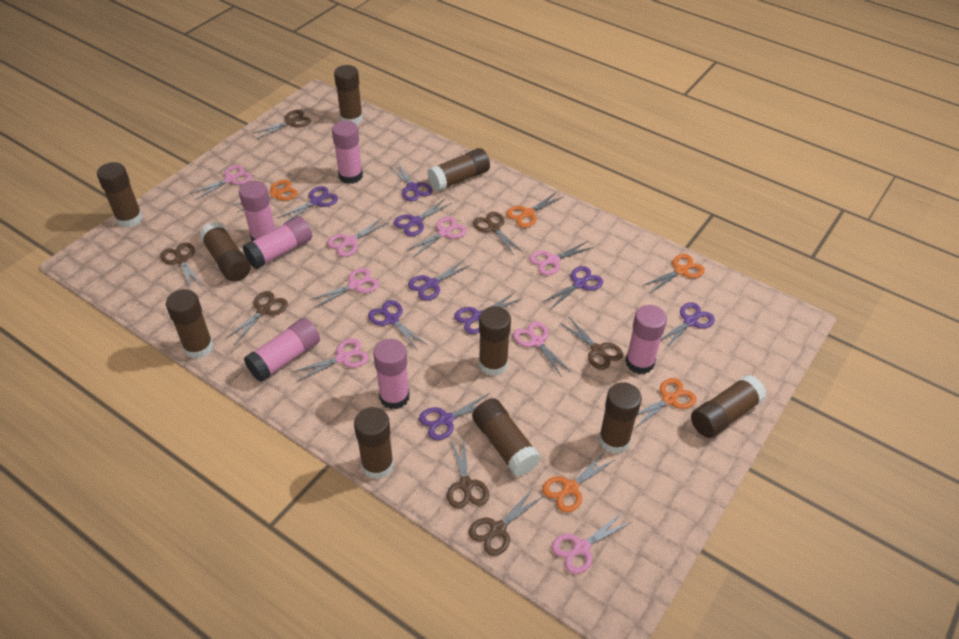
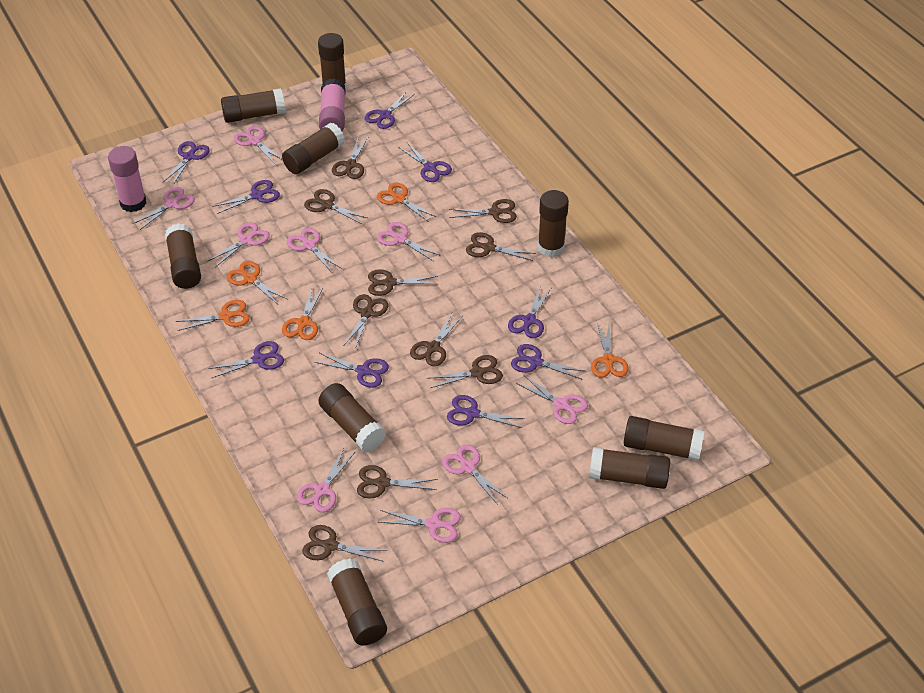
brown glue stick: [97,162,143,228] [166,289,214,359] [199,222,251,282] [334,65,363,125] [354,407,394,479] [427,148,490,191] [472,398,541,477] [479,306,511,376] [599,382,642,454] [691,375,767,438] = 10 -> [165,223,201,289] [221,88,285,123] [282,123,345,174] [318,33,347,89] [318,383,386,452] [327,558,387,645] [538,190,569,257] [589,447,670,489] [624,416,704,461] = 9
brown scissors: [160,242,202,288] [225,291,288,344] [253,110,311,139] [447,438,489,509] [469,488,544,556] [473,212,523,255] [560,316,623,370] = 7 -> [302,525,387,562] [304,189,368,224] [332,135,369,179] [344,294,388,349] [357,465,438,499] [368,269,438,296] [410,313,462,366] [427,355,503,388] [449,199,517,223] [466,232,536,261] = 10
pink glue stick: [239,181,275,241] [243,216,312,269] [244,318,320,382] [332,121,363,184] [373,339,410,409] [625,305,667,374] = 6 -> [108,146,146,212] [319,78,346,131] = 2
pink scissors: [190,165,252,200] [293,339,368,382] [309,268,379,308] [327,218,389,257] [406,217,467,257] [513,321,572,377] [530,241,594,275] [551,513,632,574] = 8 -> [133,187,195,230] [207,222,270,267] [234,126,282,165] [287,228,342,272] [297,448,355,512] [377,222,441,261] [379,508,461,543] [442,444,507,505] [516,375,588,424] = 9

